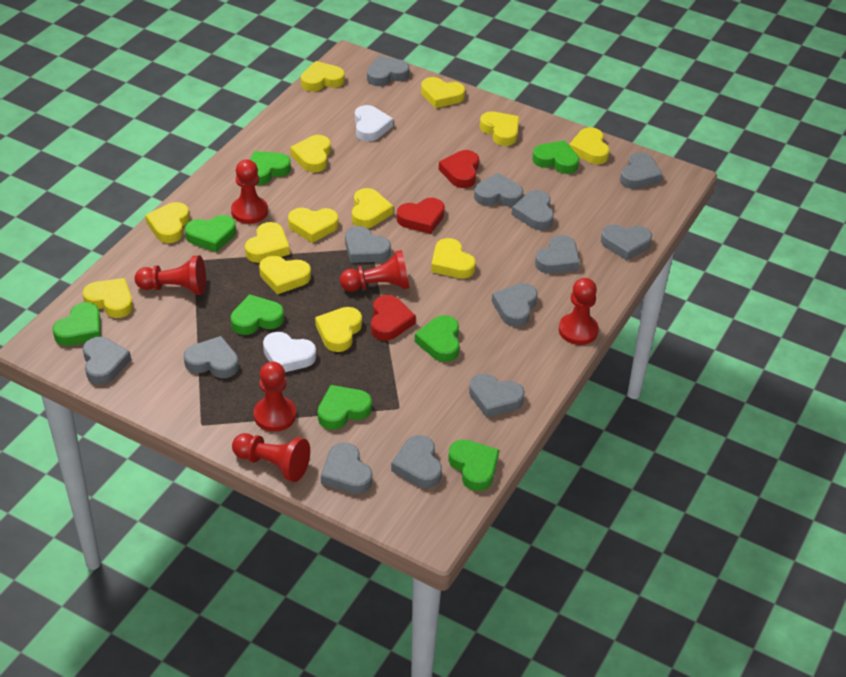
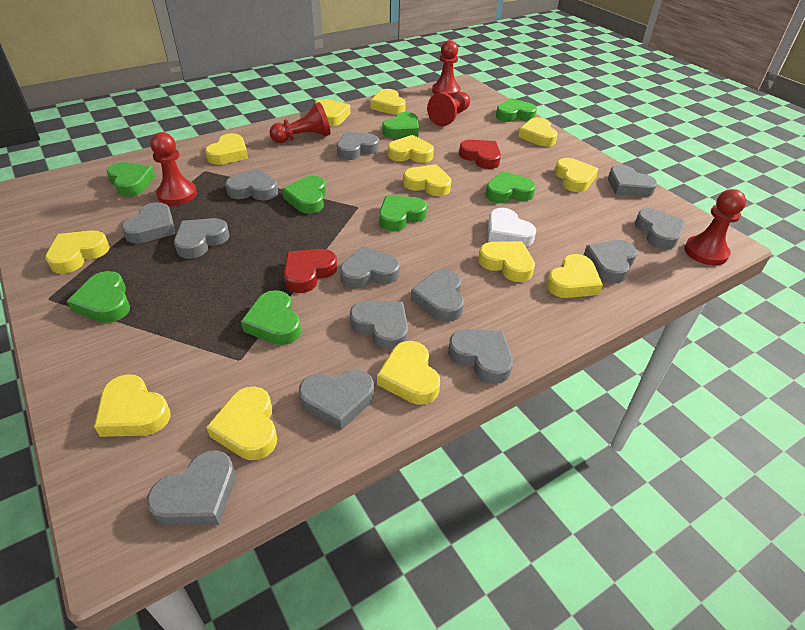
red heart: [371,295,416,341] [397,198,445,234] [439,150,479,188] = 3 -> [284,249,337,293] [459,140,501,169] = 2
red pawn: [135,255,206,295] [231,159,268,224] [232,433,310,482] [254,361,296,432] [340,250,410,292] [559,278,599,345] = 6 -> [150,132,197,205] [269,102,330,143] [427,92,470,126] [432,40,460,95] [685,189,746,266] = 5
white heart: [263,332,316,372] [355,105,393,142] = 2 -> [488,208,536,246] = 1

